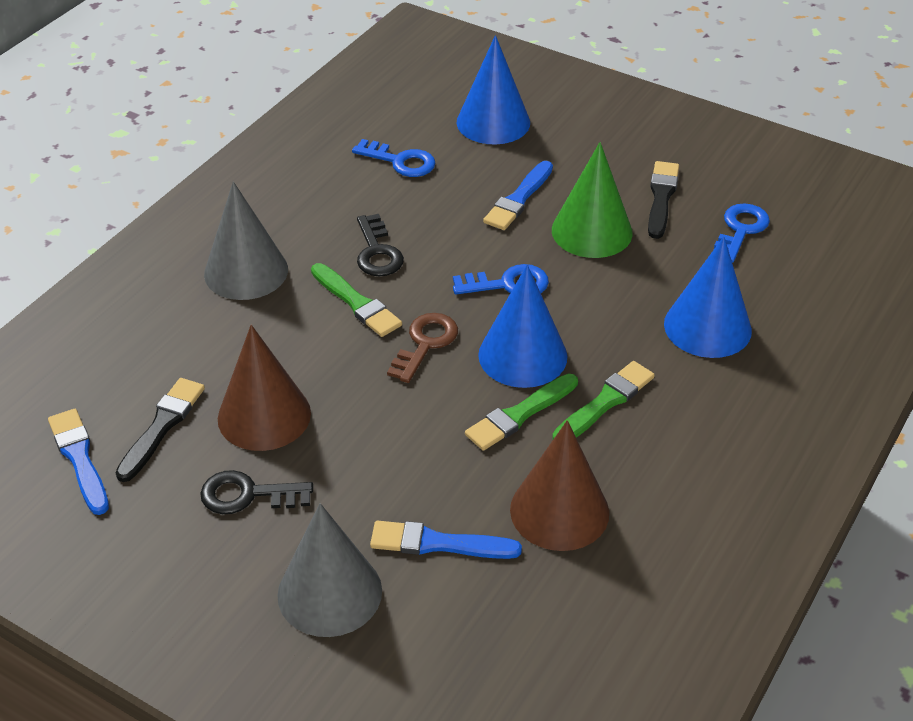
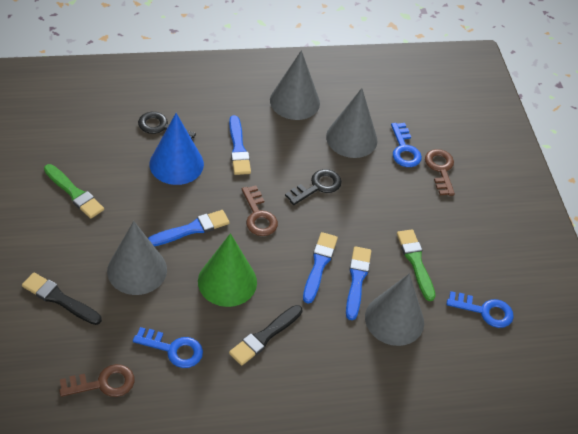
blue brush: [48,409,109,515] [370,521,522,559] [483,161,553,230] = 3 -> [148,210,230,246] [229,115,251,175] [303,232,338,304] [346,246,371,320] = 4
blue cone: [456,35,530,145] [478,265,567,388] [664,236,752,358] = 3 -> [149,113,204,185] = 1
brown cone: [218,325,311,451] [510,420,609,551] = 2 -> none = 0
brown key: [387,313,458,383] = 1 -> [59,364,135,397] [242,186,278,236] [425,149,455,196] = 3
green brush: [311,263,402,337] [465,374,578,451] [552,361,655,439] = 3 -> [44,164,104,219] [397,229,436,301] = 2
grey cone: [204,181,288,300] [277,503,382,637] = 2 -> [107,221,167,295] [270,50,320,120] [326,88,377,158] [365,273,424,346] = 4

